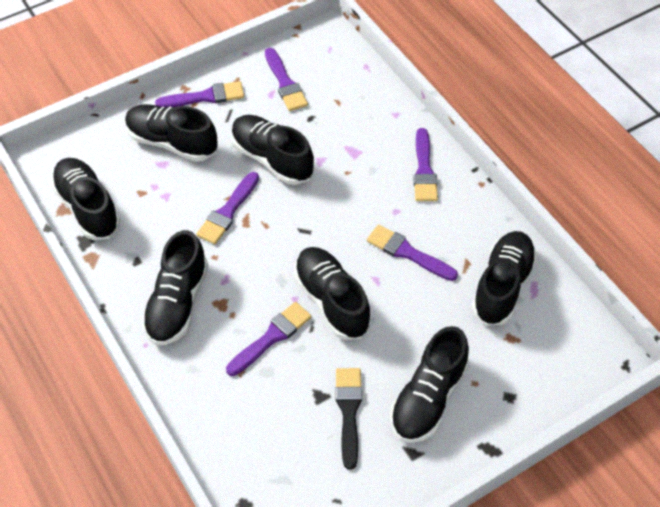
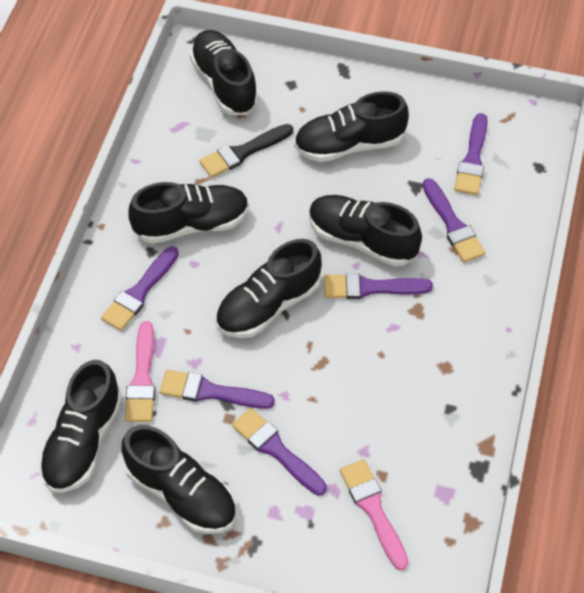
pink brush: none = 0 -> [125,321,156,422] [340,459,409,570] = 2

